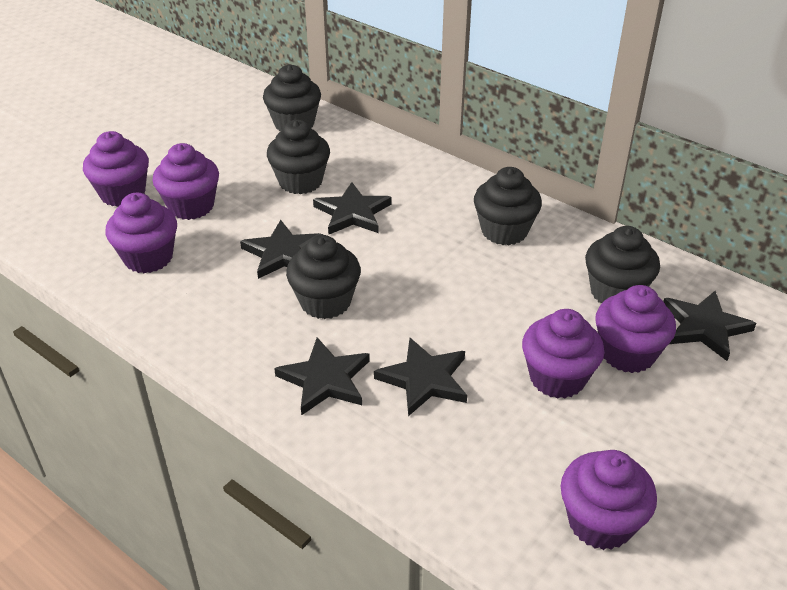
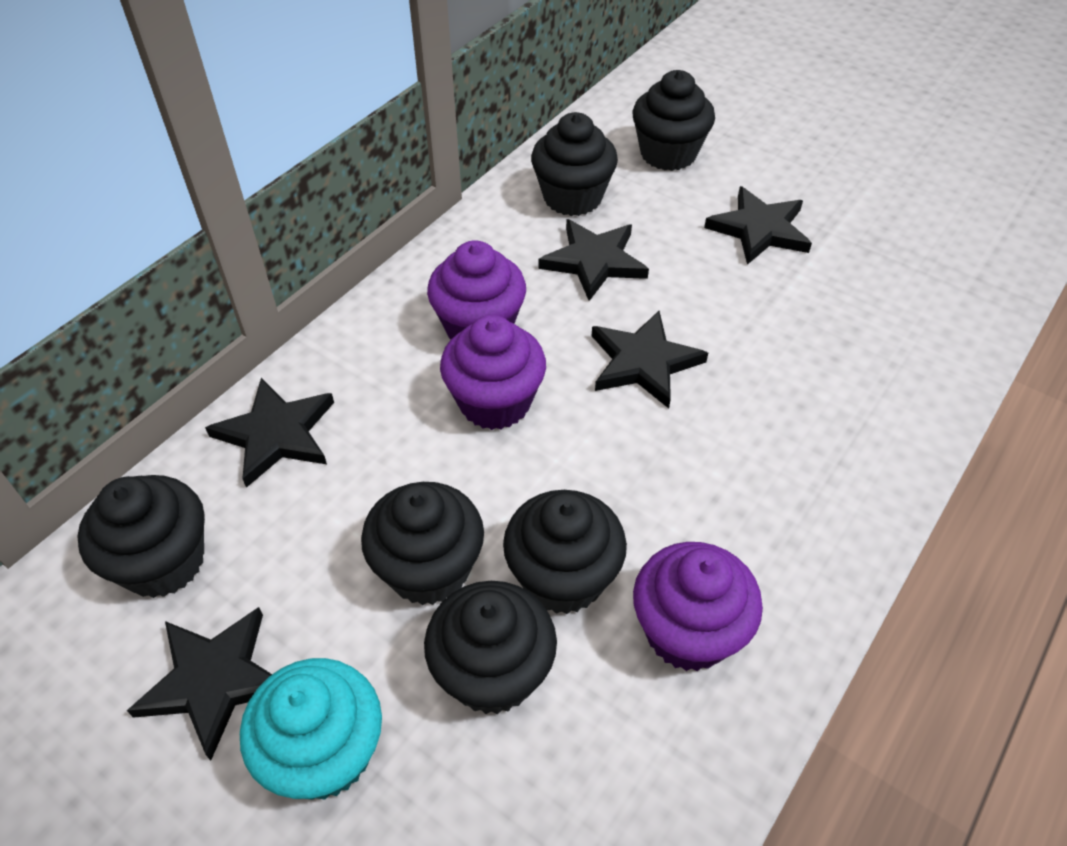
black cupcake: [263,65,321,131] [267,120,330,194] [286,235,361,319] [474,167,542,245] [585,226,660,303] = 5 -> [77,475,205,598] [361,482,484,605] [424,581,557,714] [503,490,627,614] [531,112,618,216] [632,70,715,171] = 6
purple cupcake: [83,131,149,207] [106,193,177,273] [153,143,219,220] [522,309,604,399] [561,450,657,550] [595,285,676,373] = 6 -> [427,240,526,339] [440,315,546,430] [633,542,763,671] = 3
turquoise cupcake: none = 0 -> [240,658,382,800] = 1

